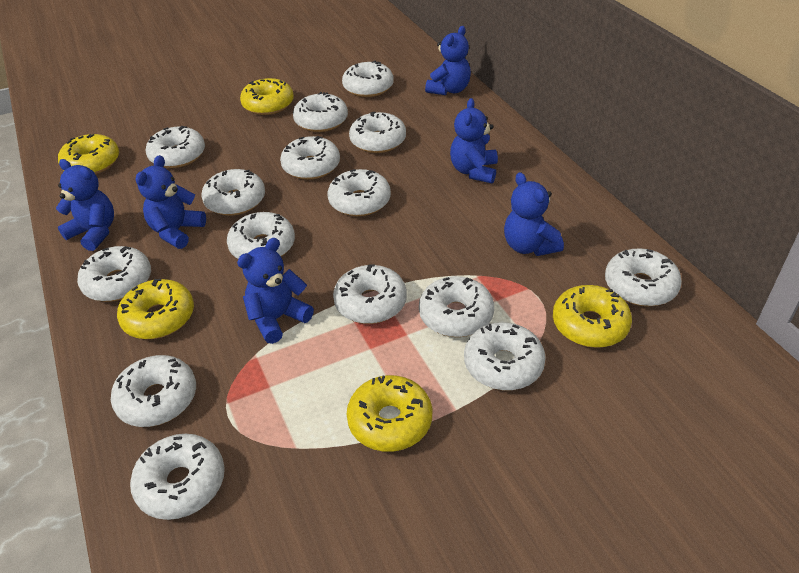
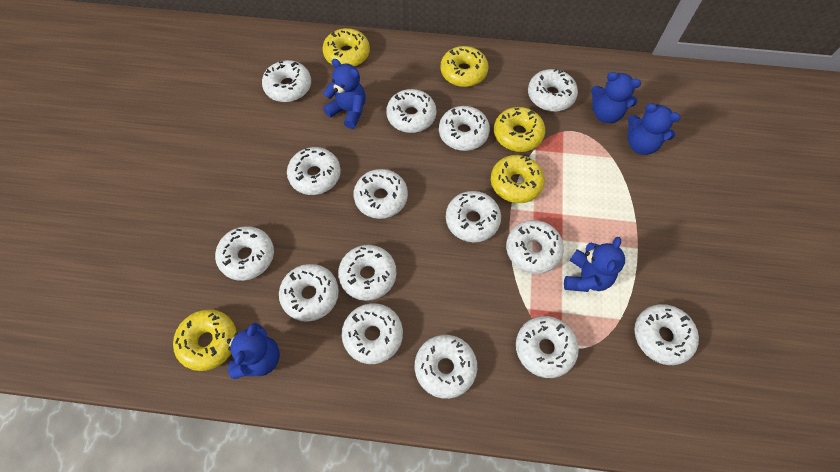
blue teddy bear: [56,159,114,251] [136,155,206,249] [237,238,314,344] [425,26,471,95] [450,98,498,184] [504,172,564,256] = 6 -> [227,323,280,379] [323,59,366,129] [564,237,625,292] [591,72,641,123] [628,103,681,155] = 5

